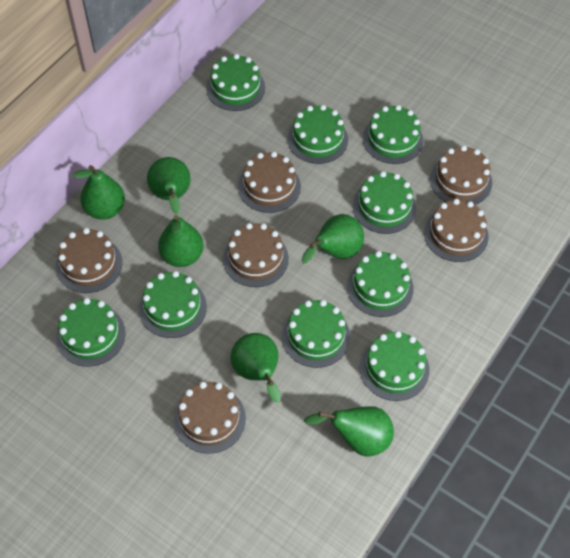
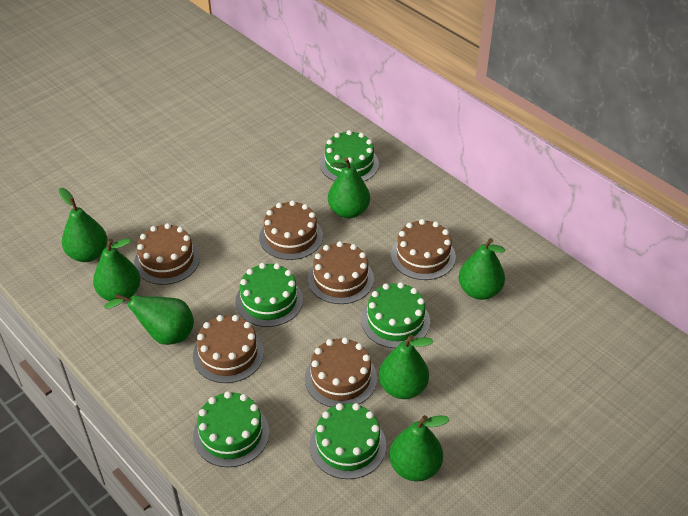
green cake: [56,298,126,366] [139,271,207,338] [206,54,265,111] [282,300,350,368] [288,105,348,164] [347,251,414,317] [353,171,416,234] [360,331,429,401] [363,105,423,164] = 9 -> [193,391,269,467] [235,263,303,327] [310,403,386,479] [320,130,379,181] [361,282,430,348] = 5
green pear: [73,165,125,220] [147,157,191,215] [158,215,204,267] [231,333,281,403] [302,214,364,263] [304,406,394,457] = 6 -> [59,188,108,262] [93,239,141,301] [104,294,194,345] [328,157,370,218] [379,335,434,399] [389,415,450,481] [459,238,505,300] = 7

